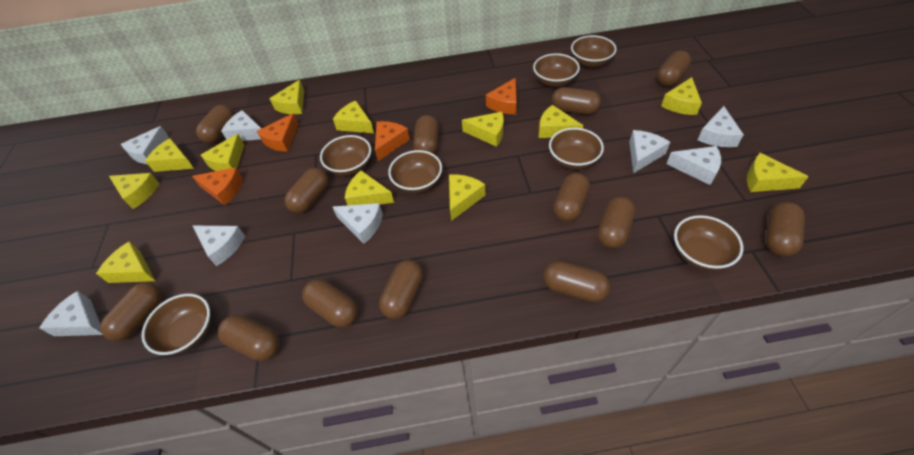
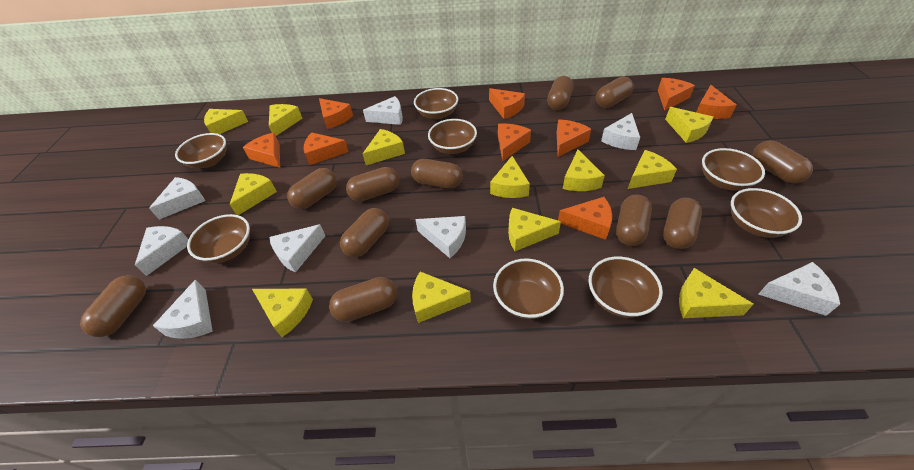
brown bowl: [141,294,211,355] [320,135,371,176] [388,150,442,193] [533,53,580,87] [549,128,604,169] [571,35,617,67] [674,215,744,270] = 7 -> [175,133,226,168] [187,214,250,263] [414,88,458,120] [428,119,477,154] [493,258,564,319] [589,256,663,318] [702,148,765,191] [731,188,802,238] = 8
brown capsule: [100,282,163,341] [196,105,234,144] [218,315,280,361] [285,168,329,213] [302,279,358,327] [379,260,423,319] [413,115,439,154] [543,261,610,302] [552,87,601,115] [553,173,590,222] [598,197,635,249] [657,51,691,86] [766,202,805,257] = 13 -> [80,275,146,337] [287,168,337,209] [329,277,397,322] [340,208,389,257] [346,167,399,202] [411,159,463,189] [547,76,574,110] [596,76,634,108] [616,195,652,246] [663,198,702,249] [753,141,813,183] = 11
orange cheese: [192,168,243,205] [257,113,299,152] [375,121,410,161] [486,78,517,114] = 4 -> [243,133,280,168] [304,132,349,165] [319,98,353,129] [489,88,525,119] [498,124,531,161] [557,120,591,157] [558,197,612,240] [658,78,695,111] [696,85,736,119] = 9

